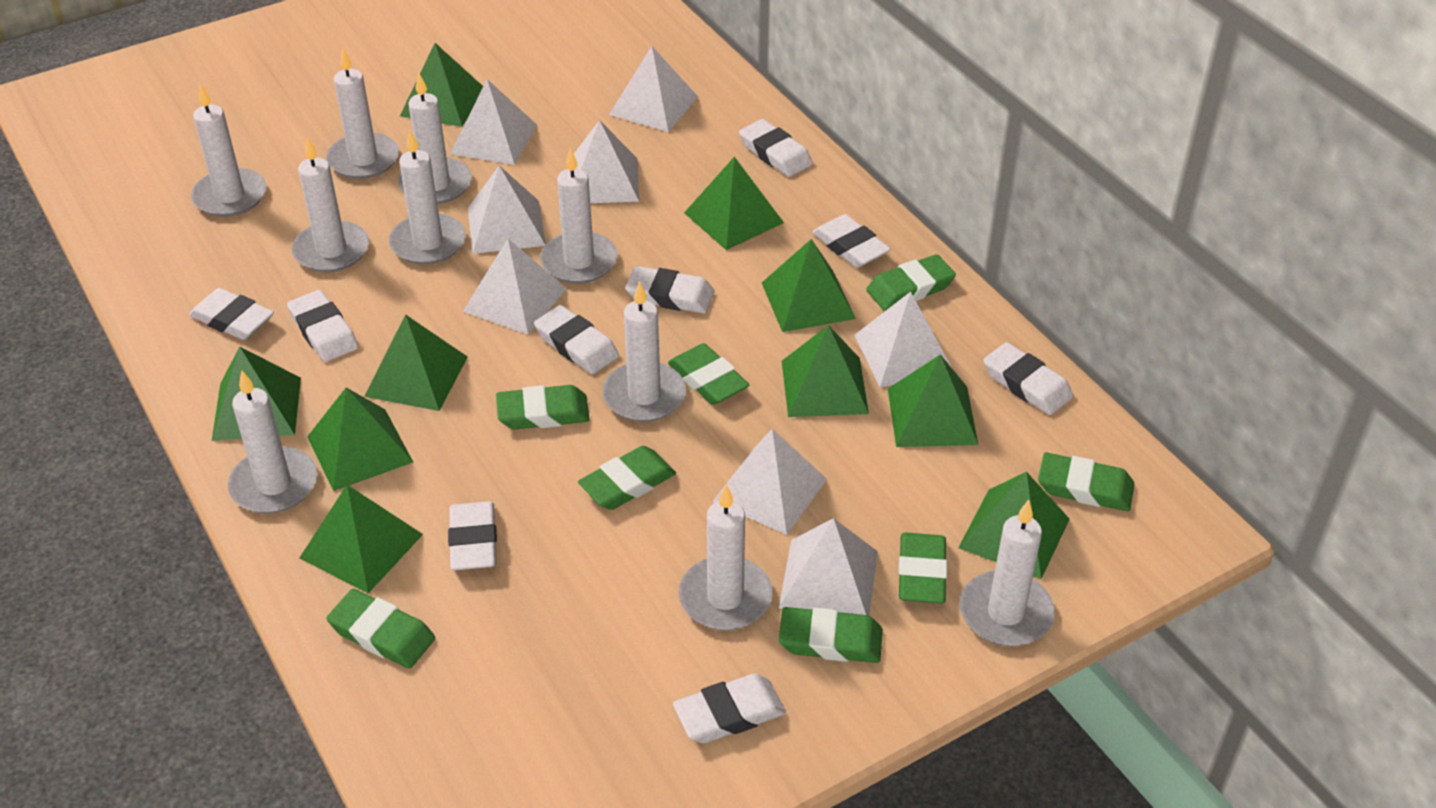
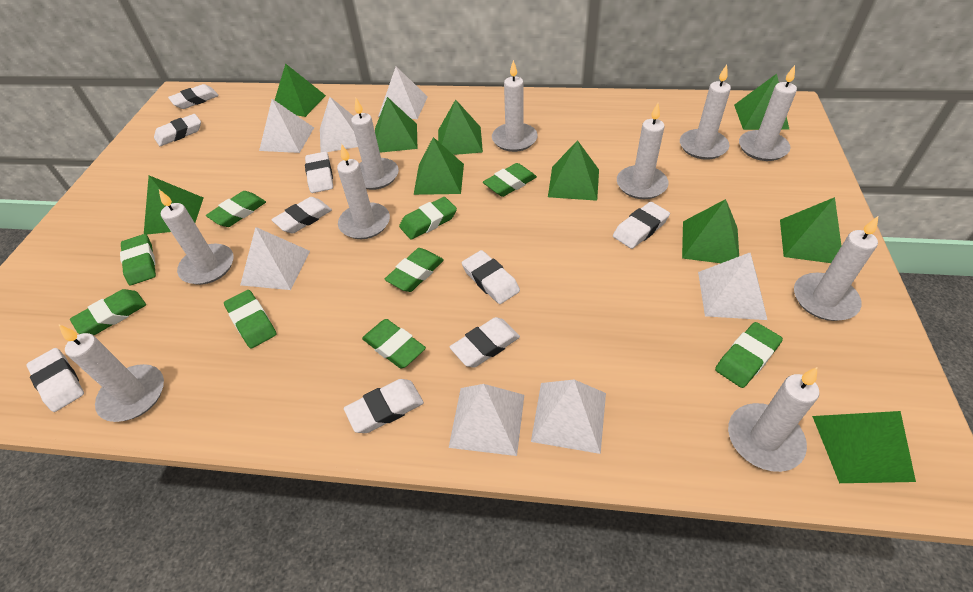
green eraser: [327,589,435,668] [496,385,590,430] [578,446,676,510] [668,343,750,405] [779,607,883,663] [866,254,956,311] [898,533,947,603] [1038,452,1135,511] = 8 -> [70,289,146,335] [120,234,156,285] [206,191,266,227] [224,290,276,348] [362,319,426,368] [385,248,444,292] [399,197,457,240] [483,163,537,197] [715,322,783,388] = 9
white pyramid: [450,79,537,165] [463,239,567,334] [468,166,546,254] [574,120,639,203] [609,46,698,132] [712,429,827,535] [779,518,878,616] [854,292,952,387] = 8 -> [240,227,310,290] [259,99,314,153] [320,97,358,152] [378,67,428,119] [449,384,524,456] [531,380,606,454] [698,253,767,320] = 7

